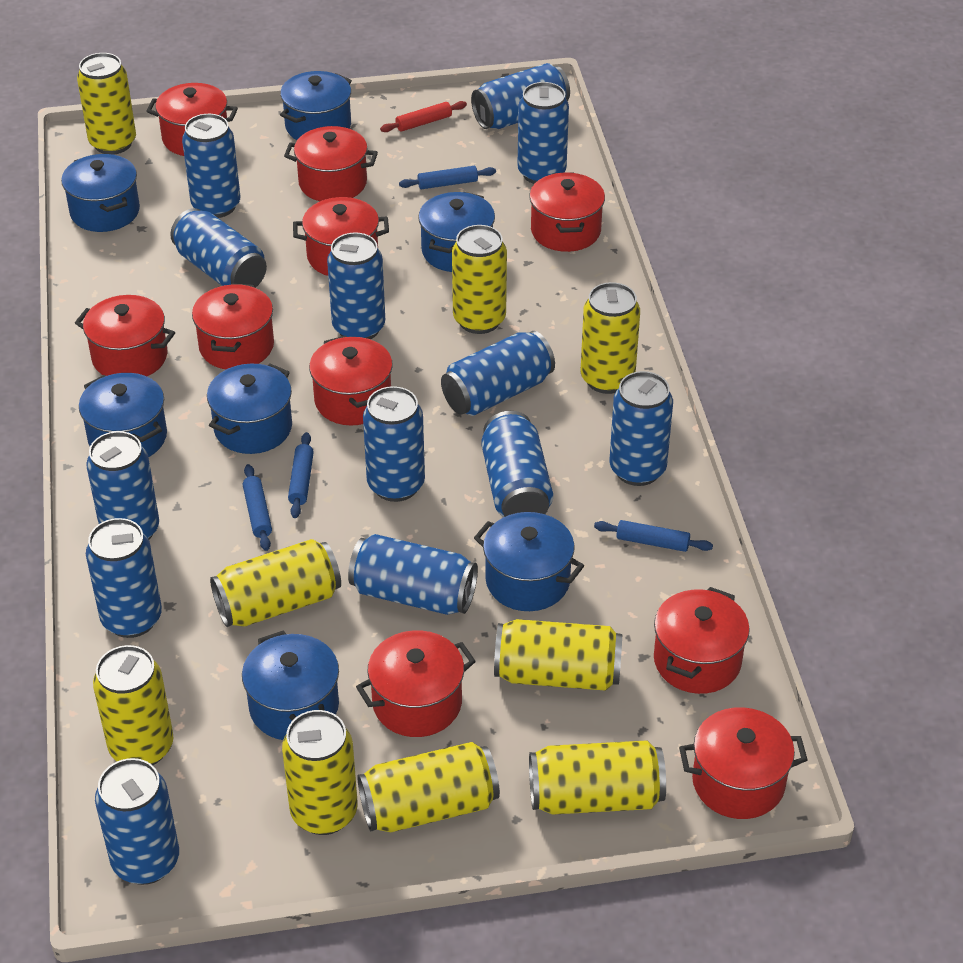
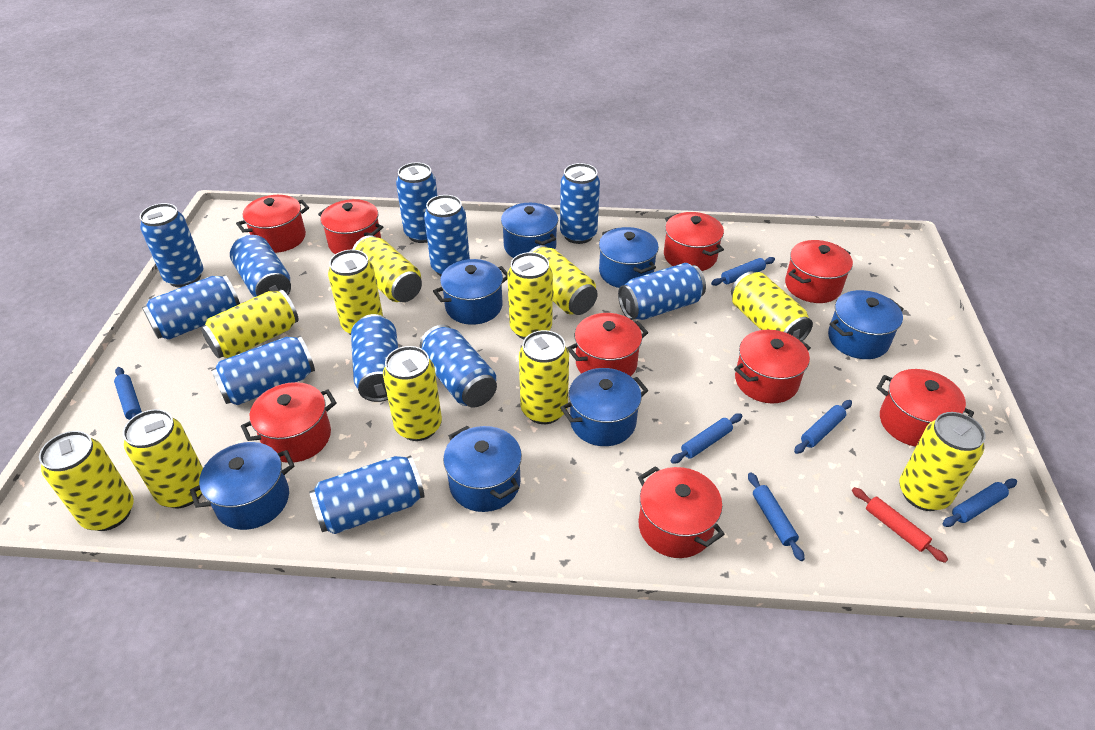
blue can: [86,431,159,540] [86,518,162,638] [95,758,179,885] [170,208,267,288] [182,114,240,218] [327,233,385,339] [348,534,478,615] [363,386,425,502] [441,331,555,416] [471,63,570,129] [481,411,553,517] [518,82,569,184] [609,371,673,486] = 13 -> [140,203,203,287] [142,275,240,340] [211,336,315,405] [230,235,291,297] [309,455,425,534] [351,314,398,402] [396,162,437,243] [420,325,497,408] [424,195,470,276] [560,163,600,244] [618,263,706,320] = 11
blue rolling pin: [243,464,272,551] [288,432,314,518] [399,166,496,189] [594,520,713,552] = 4 -> [114,367,142,420] [671,413,742,464] [711,257,775,286] [748,473,805,561] [794,400,852,454] [943,479,1017,527] = 6
red pot: [75,295,175,376] [146,83,238,156] [192,283,274,369] [284,126,378,201] [293,197,389,276] [309,335,393,425] [356,630,476,737] [529,172,605,252] [654,587,750,694] [679,707,807,819] = 10 -> [236,195,309,253] [241,382,337,463] [318,199,383,254] [567,313,648,376] [638,466,725,558] [664,212,724,271] [734,330,811,403] [785,240,853,303] [877,369,974,447] = 9
yellow can: [77,53,136,155] [93,645,173,765] [210,539,341,627] [282,710,358,835] [357,742,500,832] [452,225,507,334] [494,619,622,691] [529,740,666,815] [581,282,640,394] = 9 -> [39,431,134,531] [123,409,203,508] [201,290,299,358] [328,250,383,335] [352,235,422,302] [383,346,442,441] [507,252,553,339] [519,330,569,424] [529,245,598,315] [731,271,813,341] [899,412,986,511] = 11

